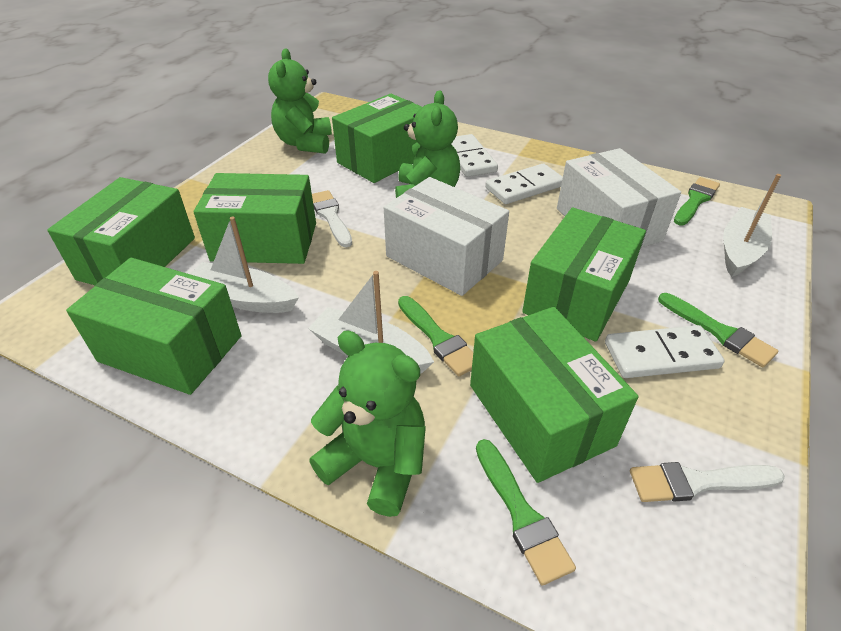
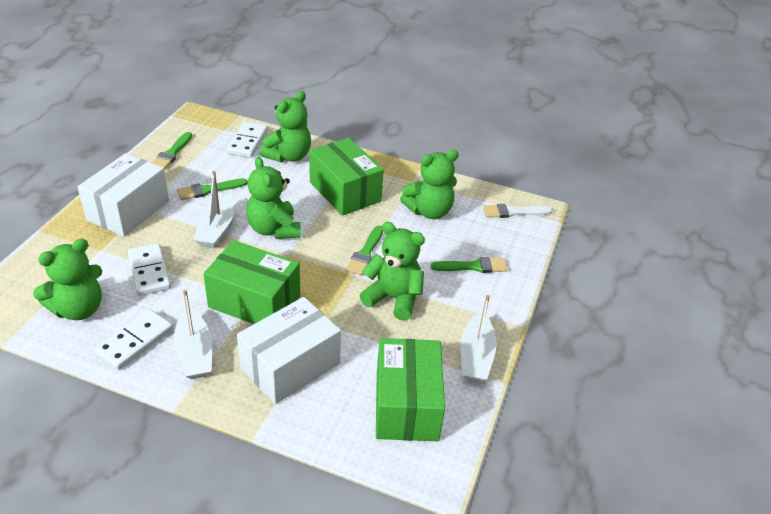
green box: [47,177,195,285] [66,258,241,395] [193,173,316,264] [332,94,422,183] [470,307,638,483] [522,208,646,342] = 6 -> [203,240,300,324] [309,138,384,216] [376,338,445,441] = 3
green teddy bear: [268,49,332,154] [309,331,426,517] [395,91,460,198] = 3 -> [33,239,102,320] [246,157,301,239] [260,91,311,162] [359,222,425,321] [400,150,459,219] = 5
white brush: [312,190,352,247] [630,462,785,502] = 2 -> [483,204,552,218] = 1

